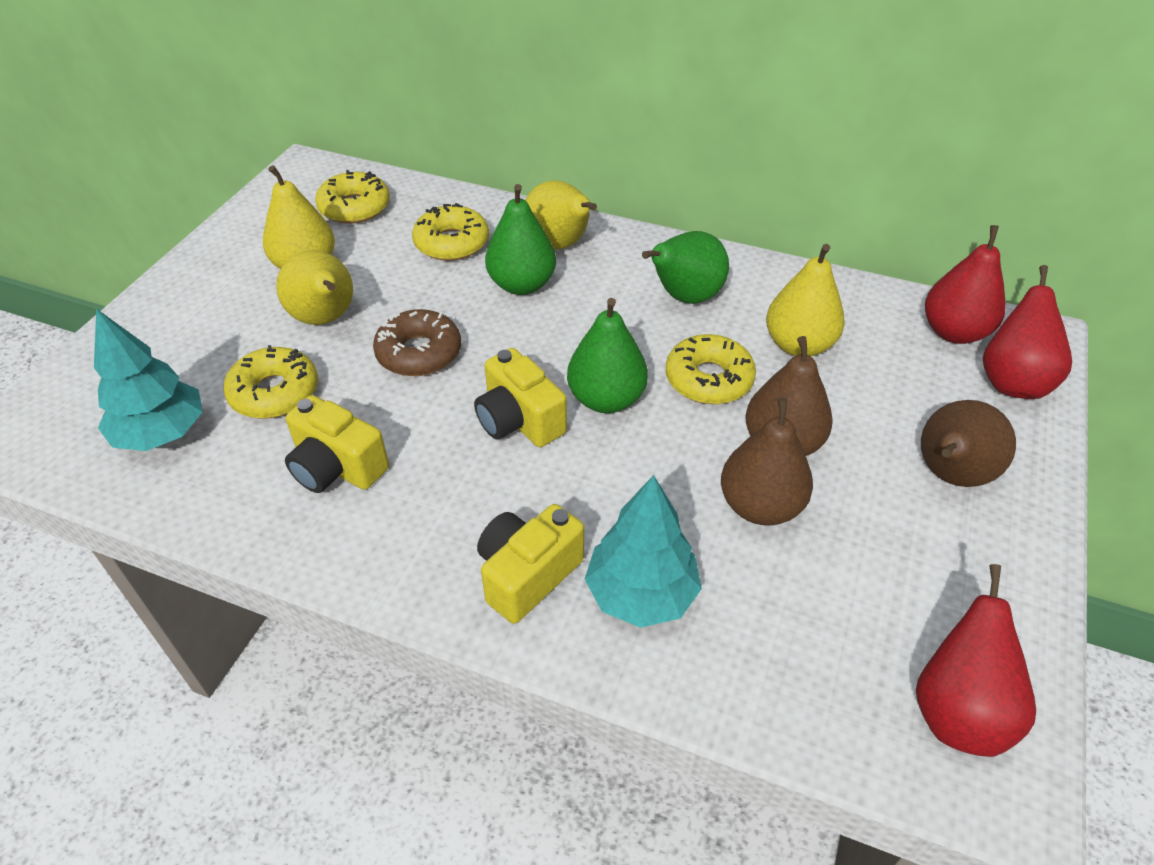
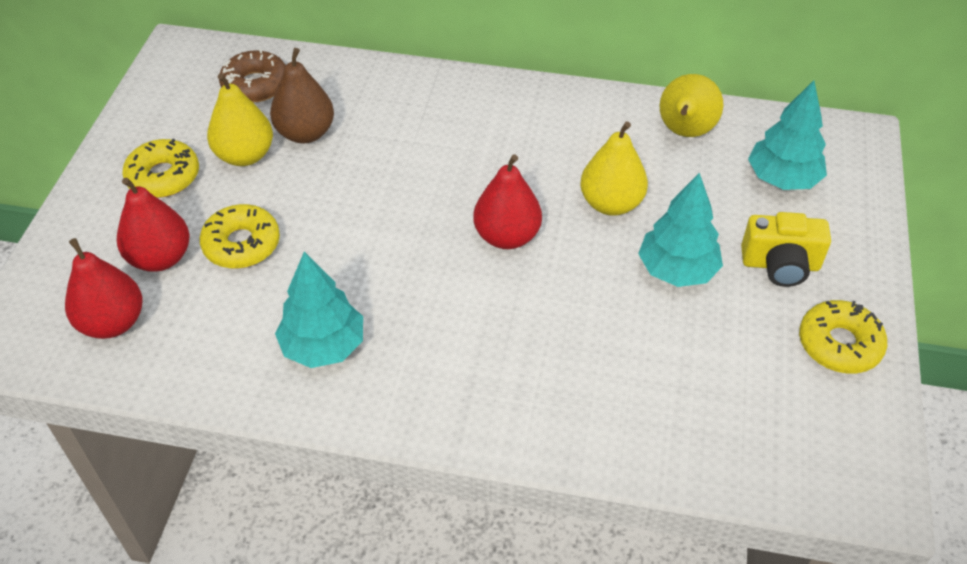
brown pear: [721,398,813,526] [745,336,833,456] [921,400,1016,487] = 3 -> [270,48,334,143] = 1
green pear: [485,184,556,295] [567,298,648,413] [642,231,729,304] = 3 -> none = 0
turquoise tree: [94,309,203,451] [585,475,702,628] = 2 -> [275,252,363,368] [638,173,723,287] [748,80,827,190] = 3
yellow camera: [285,395,389,493] [474,348,567,447] [477,504,584,624] = 3 -> [741,212,831,287] = 1
yellow donut: [224,345,318,418] [315,170,390,224] [412,203,489,261] [666,334,756,404] = 4 -> [122,139,199,198] [200,204,280,268] [799,300,887,373] = 3
yellow pear: [263,165,335,269] [276,250,353,325] [525,180,597,250] [766,244,845,356] = 4 -> [207,73,273,166] [580,121,648,216] [660,74,723,137] = 3

